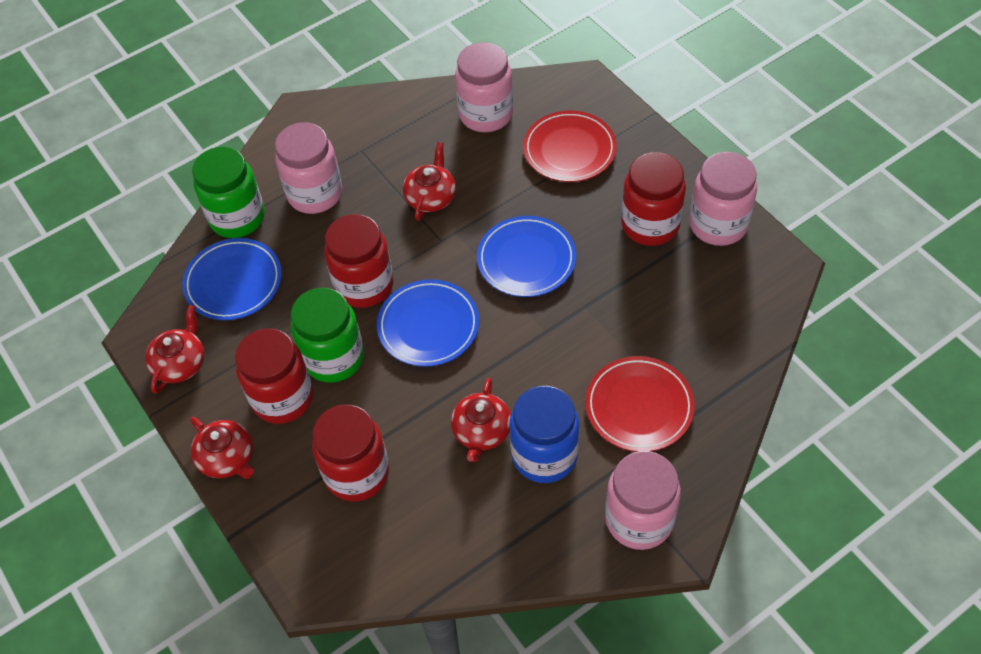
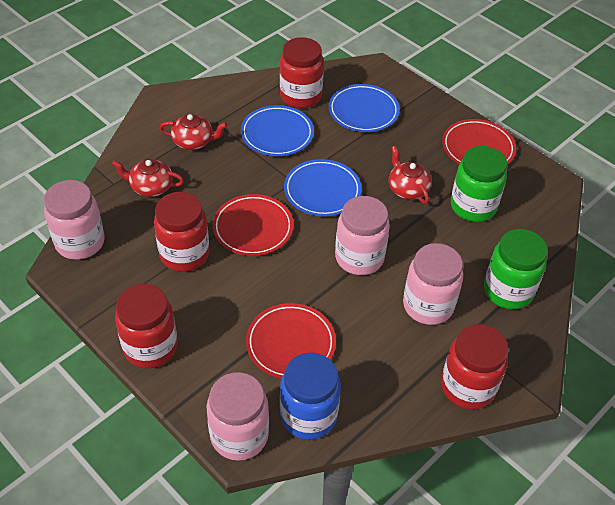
red plate: [523,111,617,182] [586,356,695,452] = 2 -> [212,194,294,256] [246,303,336,379] [442,119,516,165] = 3
red teapot: [145,305,205,394] [190,417,254,479] [403,142,456,221] [451,378,511,462] = 4 -> [112,159,184,197] [159,114,227,150] [389,146,432,204] = 3

